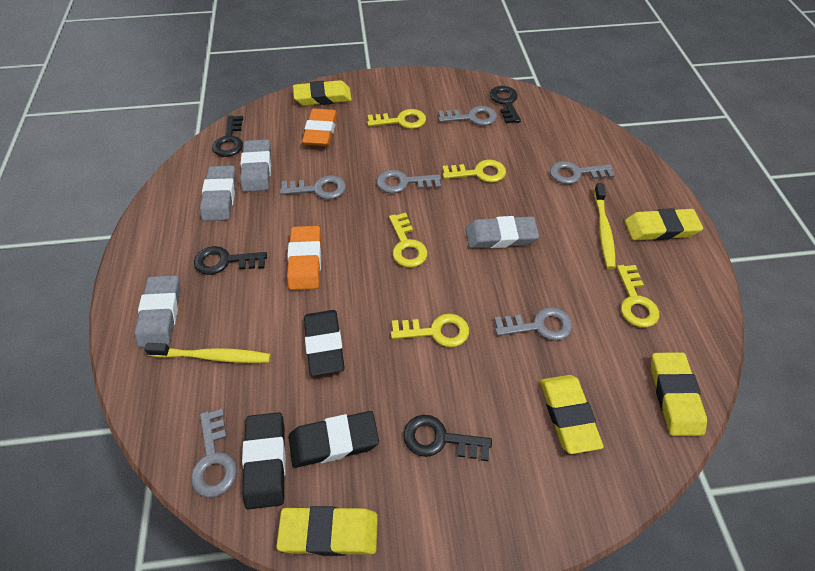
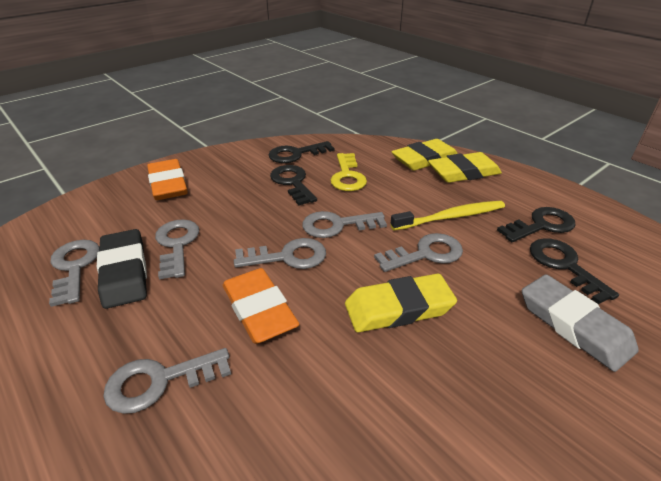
black eraser: [242,412,286,510] [289,411,379,468] [304,310,344,376] = 3 -> [97,229,147,309] = 1
grey eraser: [135,275,181,348] [200,166,236,221] [240,139,271,192] [465,216,539,248] = 4 -> [522,274,639,372] = 1
yellow eraser: [276,506,378,556] [293,80,352,106] [540,375,604,454] [625,208,703,241] [651,352,707,436] = 5 -> [345,274,457,332] [391,139,458,171] [428,152,502,183] = 3
yellow key: [367,109,426,129] [389,213,428,268] [391,314,469,347] [443,160,506,183] [617,265,659,328] = 5 -> [331,153,367,191] = 1
yellow toothbrush: [144,343,271,363] [594,183,616,269] = 2 -> [390,201,505,231] = 1

